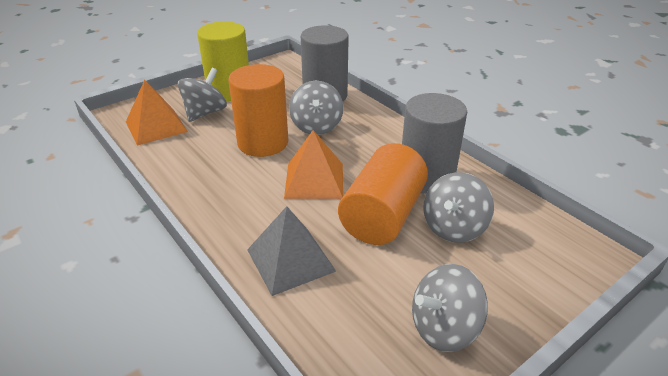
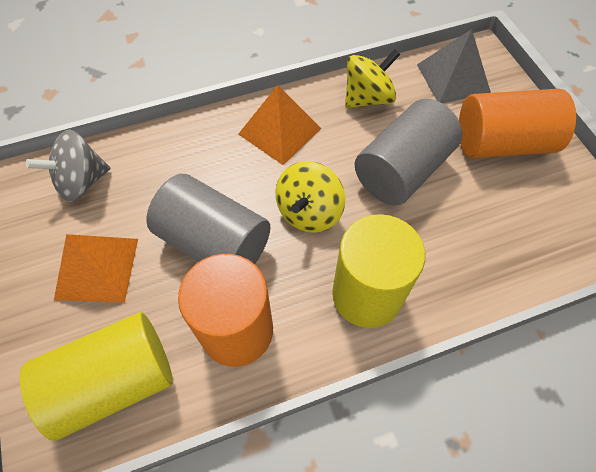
grey spinning top: [178,68,227,122] [289,81,344,135] [412,264,488,352] [423,172,494,243] = 4 -> [26,130,110,202] = 1
yellow cylinder: [197,21,249,101] = 1 -> [20,312,173,441] [332,214,425,328] = 2
yellow spinning top: none = 0 -> [275,161,345,233] [345,49,400,108] = 2

